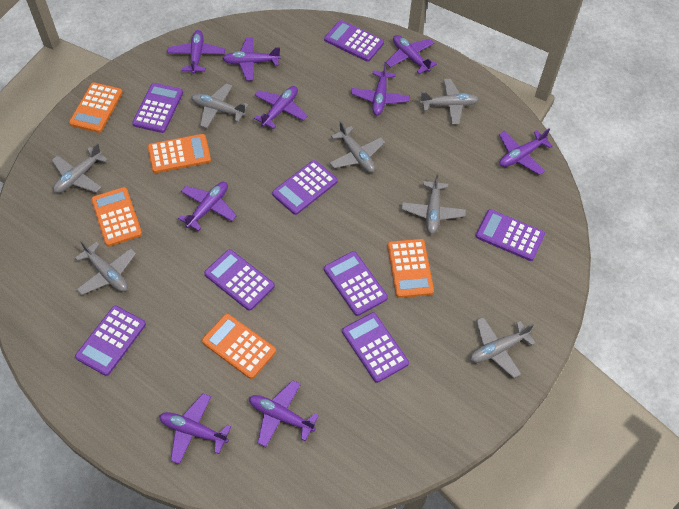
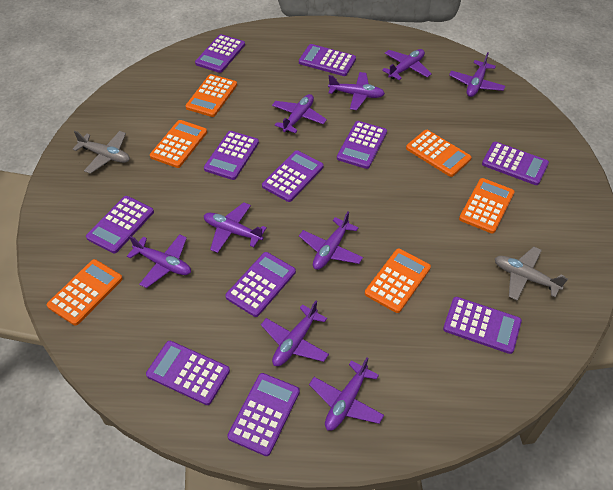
grey plane: [52,143,108,193] [75,240,136,295] [191,84,249,128] [330,121,385,173] [401,173,466,234] [420,79,479,125] [470,317,536,378] = 7 -> [72,131,130,174] [495,247,568,300] = 2
orange calculator: [69,82,123,133] [91,187,142,247] [148,134,211,173] [202,314,276,379] [388,239,434,298] = 5 -> [47,259,123,326] [150,120,207,168] [185,74,237,117] [365,248,431,313] [406,130,472,177] [459,178,515,233] = 6
purple calculator: [75,306,146,376] [132,83,183,133] [204,249,275,311] [272,160,338,215] [324,20,384,62] [324,251,388,316] [342,312,409,383] [476,209,545,261] = 8 -> [86,196,154,253] [146,341,230,405] [195,34,245,73] [204,131,259,180] [225,252,296,317] [227,373,300,456] [262,150,323,202] [299,44,356,76] [337,121,387,169] [443,297,522,354] [482,142,549,185] = 11

